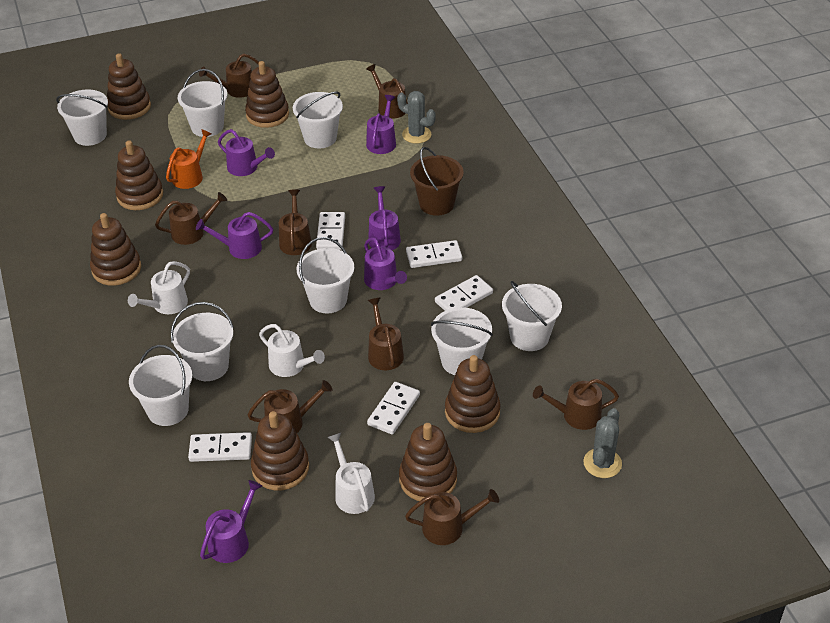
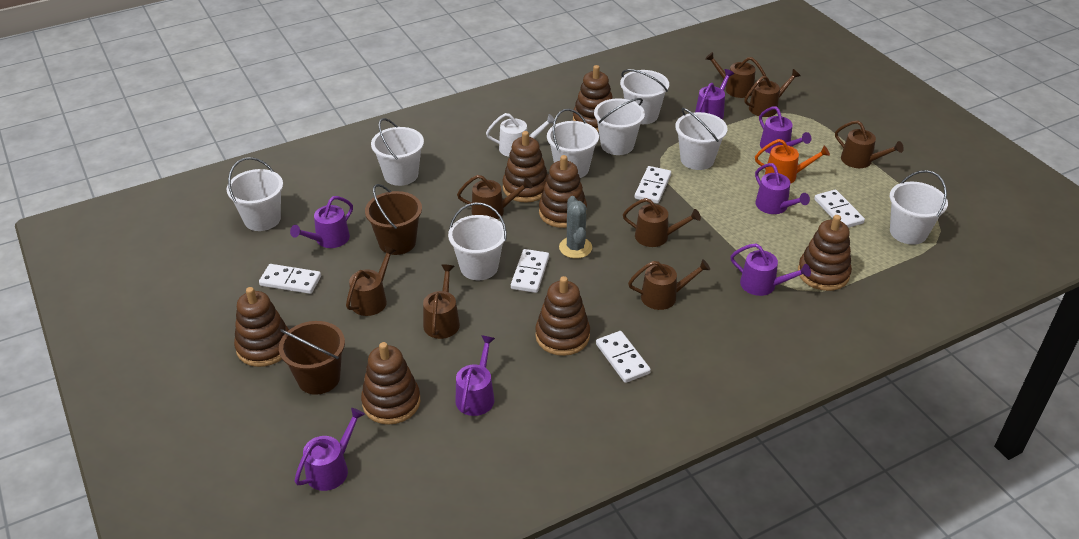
brown bucket: [410,147,464,216] = 1 -> [279,321,345,395] [365,184,422,255] = 2
grey cactus: [397,91,436,144] [583,408,622,478] = 2 -> [559,196,592,259] = 1
purple watering can: [196,212,273,259] [200,480,262,563] [218,129,275,176] [364,237,407,290] [366,95,396,154] [368,186,401,250] = 6 -> [290,196,353,248] [295,408,365,491] [456,335,495,416] [695,69,734,119] [730,244,811,296] [755,163,810,214] [759,106,811,153] = 7
white watering can: [128,261,190,314] [259,324,325,377] [328,433,375,514] = 3 -> [486,113,554,157] = 1

